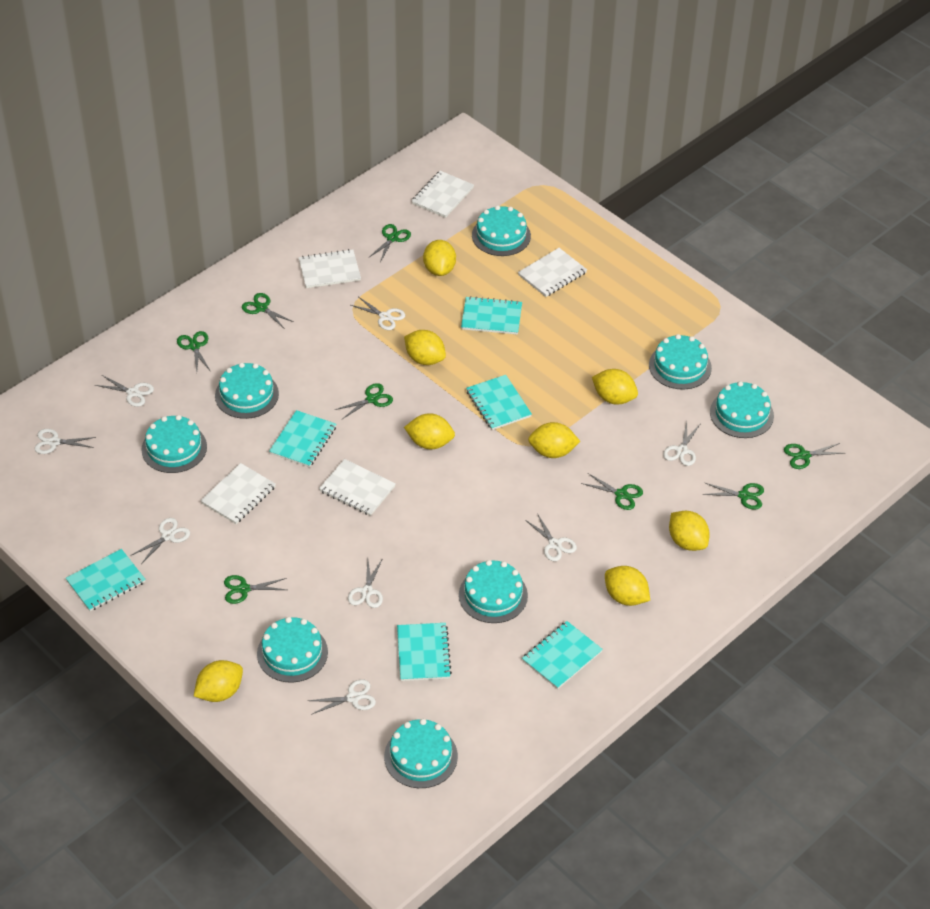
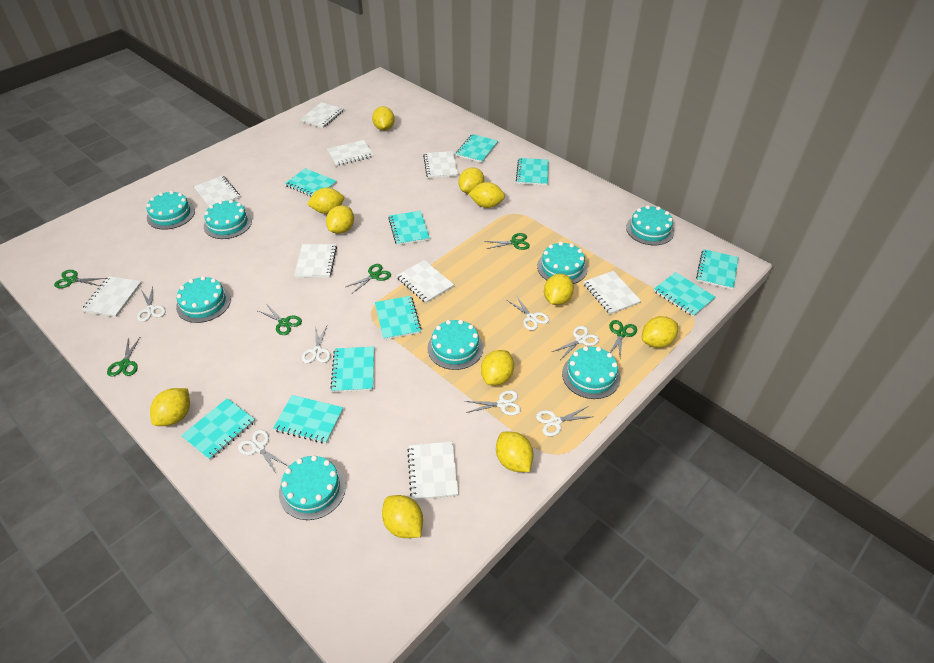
green scissors: [177,331,211,372] [224,575,287,604] [242,293,294,329] [335,383,393,419] [368,224,411,262] [581,473,643,510] [702,483,764,510] [784,443,845,469] = 8 -> [54,270,105,288] [107,336,141,377] [258,305,302,335] [346,264,391,293] [484,233,530,250] [609,320,637,359] = 6
turquoise notebook: [66,549,146,611] [269,410,336,468] [397,623,452,681] [461,296,522,335] [466,375,532,430] [522,621,603,689] = 6 -> [181,398,255,460] [273,395,343,444] [285,168,337,197] [330,347,374,392] [375,296,422,340] [388,211,430,245] [456,134,498,163] [516,158,549,186] [654,272,715,317] [696,249,739,290] = 10
white notebook: [200,463,276,524] [298,249,361,288] [319,459,396,516] [412,171,474,218] [518,248,587,297] = 5 -> [82,276,142,317] [194,176,240,206] [294,244,337,278] [300,102,344,128] [327,140,373,166] [397,260,454,303] [407,441,458,500] [423,151,458,178] [583,271,641,314] = 9
white scissors: [35,429,96,454] [95,375,154,407] [132,518,190,564] [308,679,376,715] [348,558,383,608] [351,297,405,330] [525,513,577,561] [663,422,700,466] = 8 -> [137,286,166,322] [238,430,288,475] [302,326,331,363] [465,390,521,416] [507,295,549,331] [536,407,590,436] [552,326,599,359] = 7
yellow lemon: [194,660,243,702] [404,330,446,365] [404,413,455,449] [423,240,456,276] [528,422,580,458] [592,369,638,404] [605,566,650,606] [669,511,710,551] = 8 -> [150,388,190,426] [307,188,344,214] [326,205,354,234] [372,106,395,131] [382,495,423,538] [458,167,484,194] [468,182,505,208] [481,350,514,386] [496,431,534,472] [544,274,574,305] [642,316,678,348] = 11

